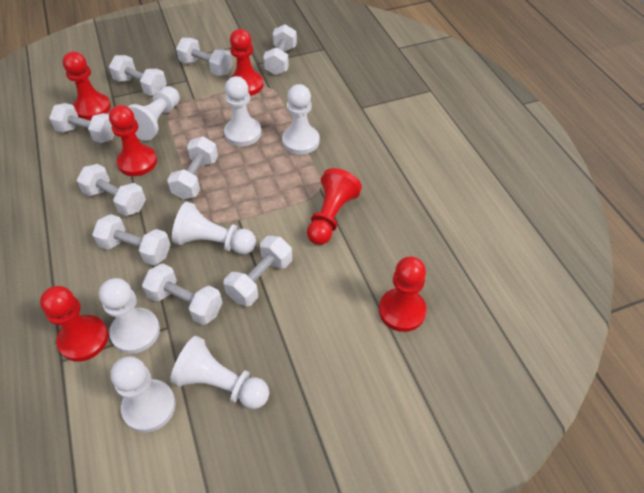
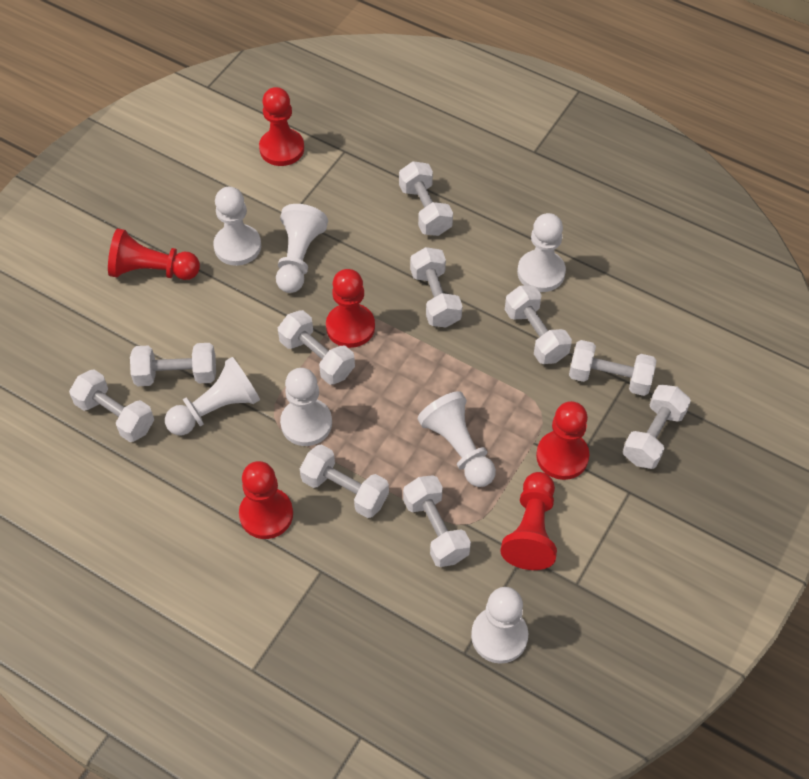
white dumbbell: [49,103,114,143] [77,164,146,216] [92,214,171,266] [109,55,167,96] [142,264,223,325] [167,136,218,200] [176,38,233,76] [224,236,292,306] [263,24,297,75] = 9 -> [69,370,154,442] [130,343,216,386] [278,310,355,385] [300,444,389,518] [399,161,453,236] [403,475,471,567] [410,247,462,327] [505,285,572,364] [569,340,656,396] [623,385,691,469] = 10

